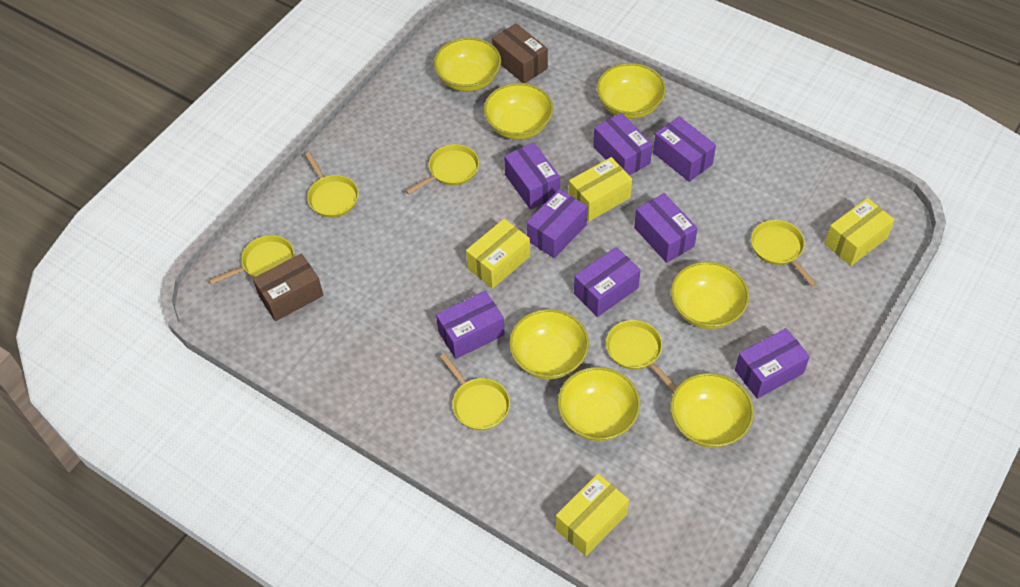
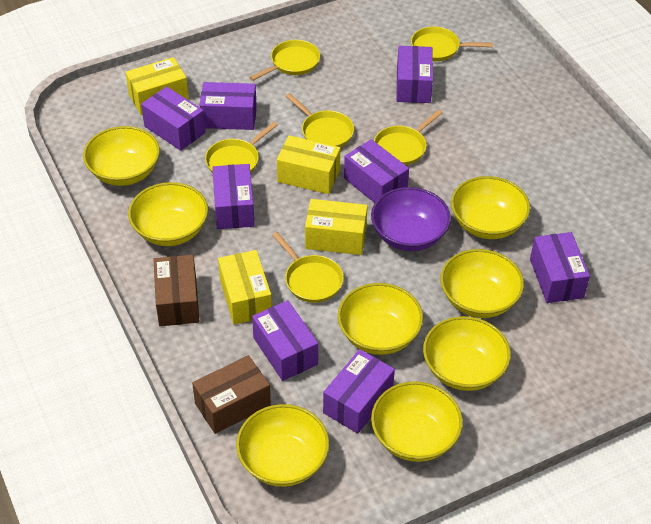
purple bowl: none = 0 -> [371,187,451,251] = 1
yellow bowl: [434,37,501,92] [484,83,553,140] [509,309,589,379] [558,367,640,441] [597,63,666,119] [670,373,754,448] [671,262,749,329] = 7 -> [83,126,160,186] [128,182,208,246] [236,404,329,487] [338,283,423,355] [371,381,463,462] [423,316,511,391] [440,249,524,318] [451,176,530,239] = 8

